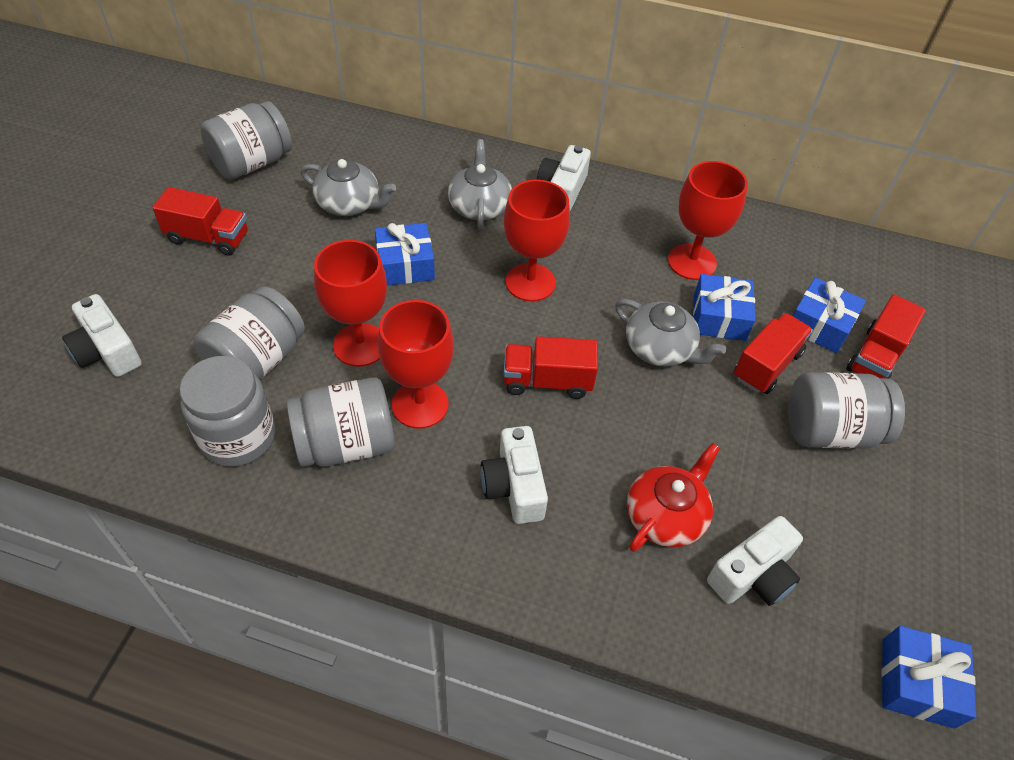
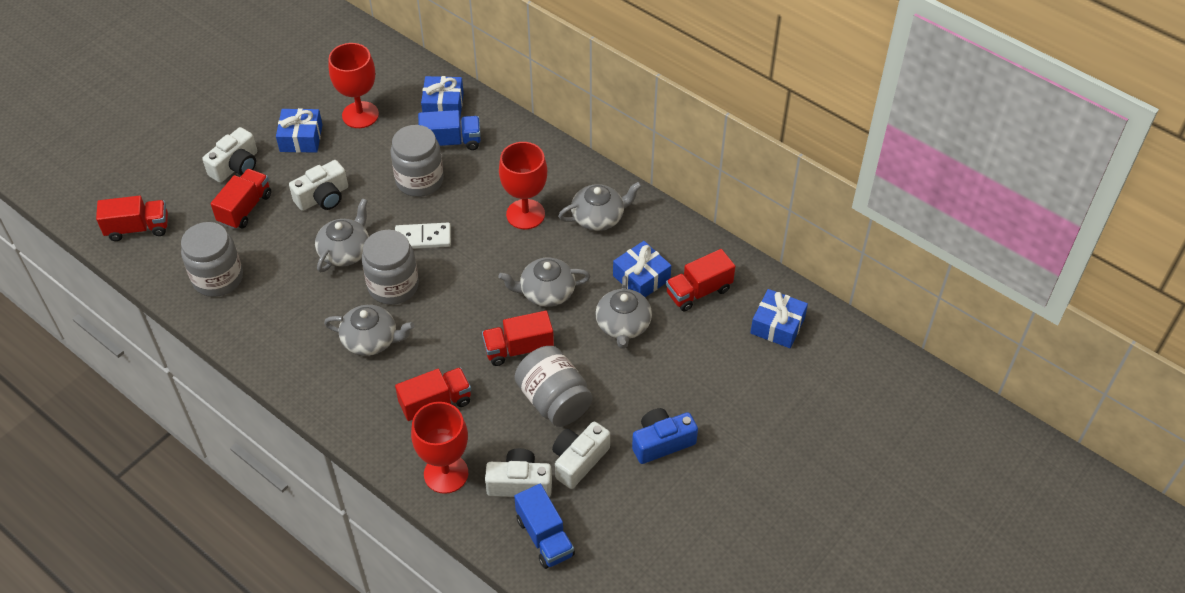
blue camera: none = 0 -> [632,408,698,464] = 1
blue truck: none = 0 -> [418,110,481,150] [514,484,575,569] = 2
grey jar: [180,356,275,467] [194,287,305,380] [200,101,292,180] [287,377,395,467] [788,372,905,448] = 5 -> [181,222,243,297] [361,230,419,305] [390,125,444,197] [515,346,592,427] = 4
grey teapot: [301,159,396,216] [448,139,512,229] [615,299,726,367] = 3 -> [315,198,369,273] [324,305,414,356] [498,258,590,307] [558,182,642,231] [595,276,652,349] = 5
red goblet: [314,240,387,367] [378,300,454,429] [504,180,570,302] [668,161,748,280] = 4 -> [329,43,379,128] [411,402,468,494] [499,142,547,229] = 3
red teapot: [627,443,720,552] = 1 -> none = 0
red truck: [152,187,248,255] [504,336,598,399] [734,313,813,394] [846,294,926,379] = 4 -> [96,196,168,241] [211,169,271,229] [395,367,471,421] [482,311,554,366] [666,249,735,311] = 5
white domino: none = 0 -> [395,223,451,249] = 1

